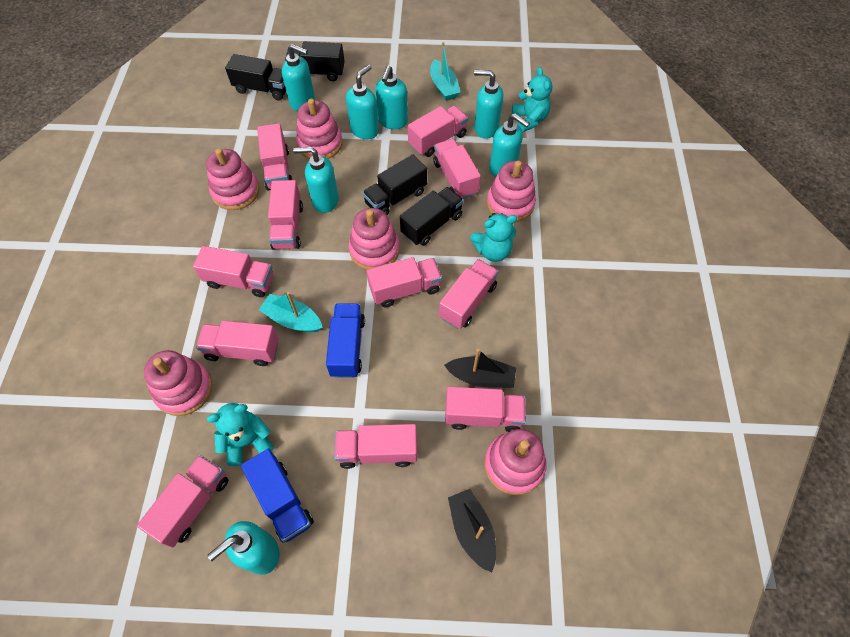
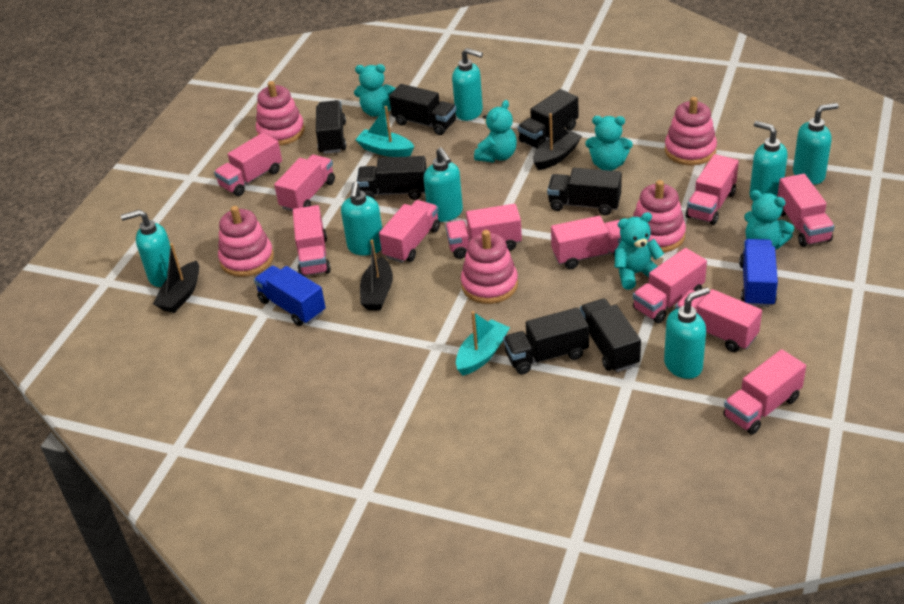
black boat: [444,349,516,388] [448,489,496,573] = 2 -> [153,243,199,313] [360,240,393,310] [533,113,582,170] = 3
black truck: [225,54,286,101] [284,42,345,81] [362,154,427,215] [400,187,464,246] = 4 -> [316,100,346,154] [357,156,427,200] [389,84,457,135] [503,307,589,374] [518,89,578,149] [547,168,622,215] [580,299,641,372] = 7
pink stacking toy: [144,350,212,416] [206,148,259,210] [296,99,343,159] [349,208,400,270] [484,429,547,495] [487,161,536,222] = 6 -> [218,206,274,277] [256,81,305,146] [461,230,518,304] [633,180,686,253] [665,97,717,166] = 5
turquoise teddy bear: [207,403,274,466] [470,213,517,262] [512,67,552,132] = 3 -> [354,64,396,117] [474,100,517,163] [585,116,633,171] [615,212,664,290] [744,190,794,249] = 5

